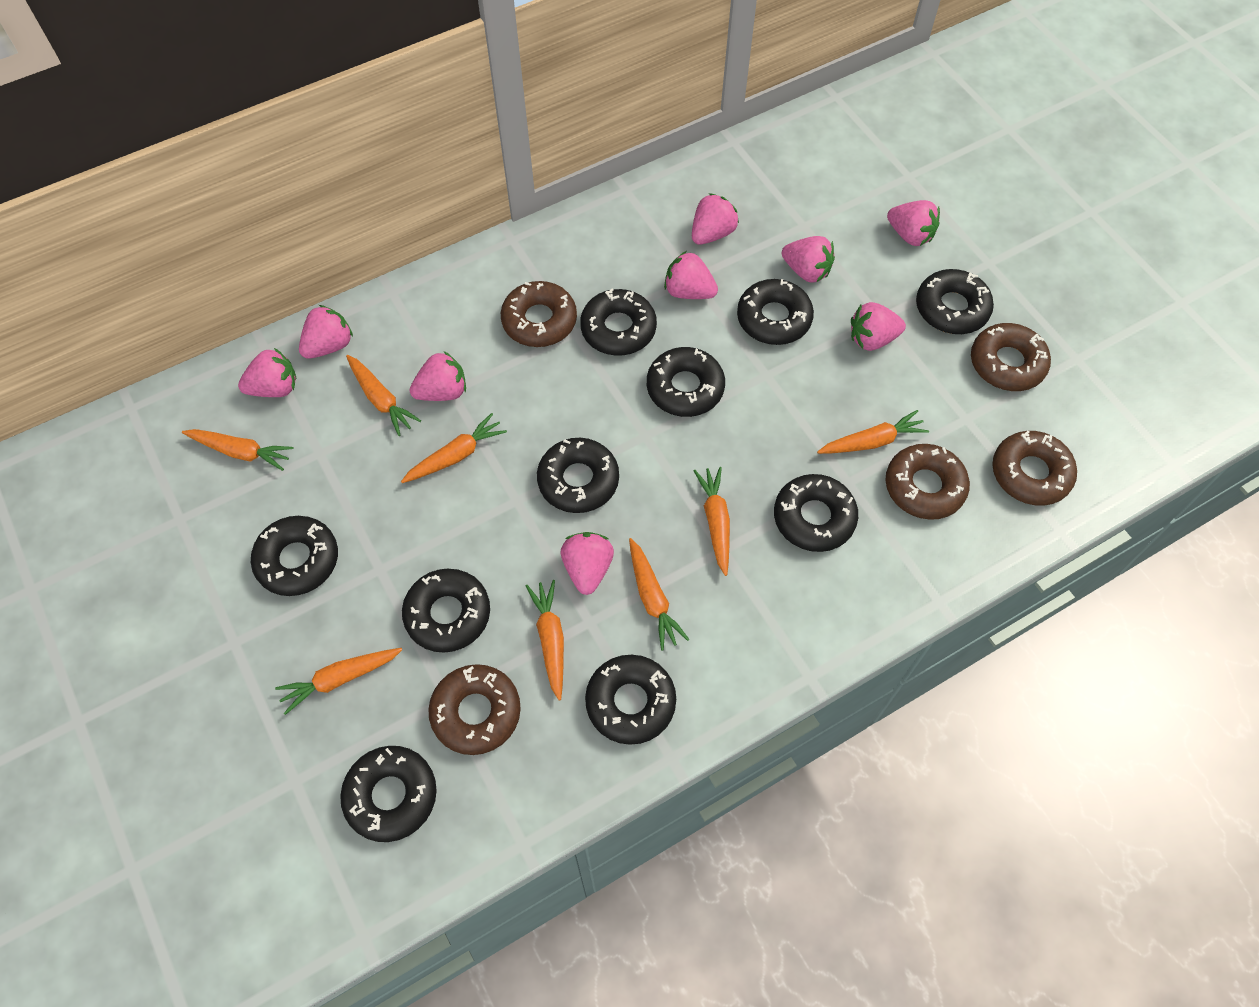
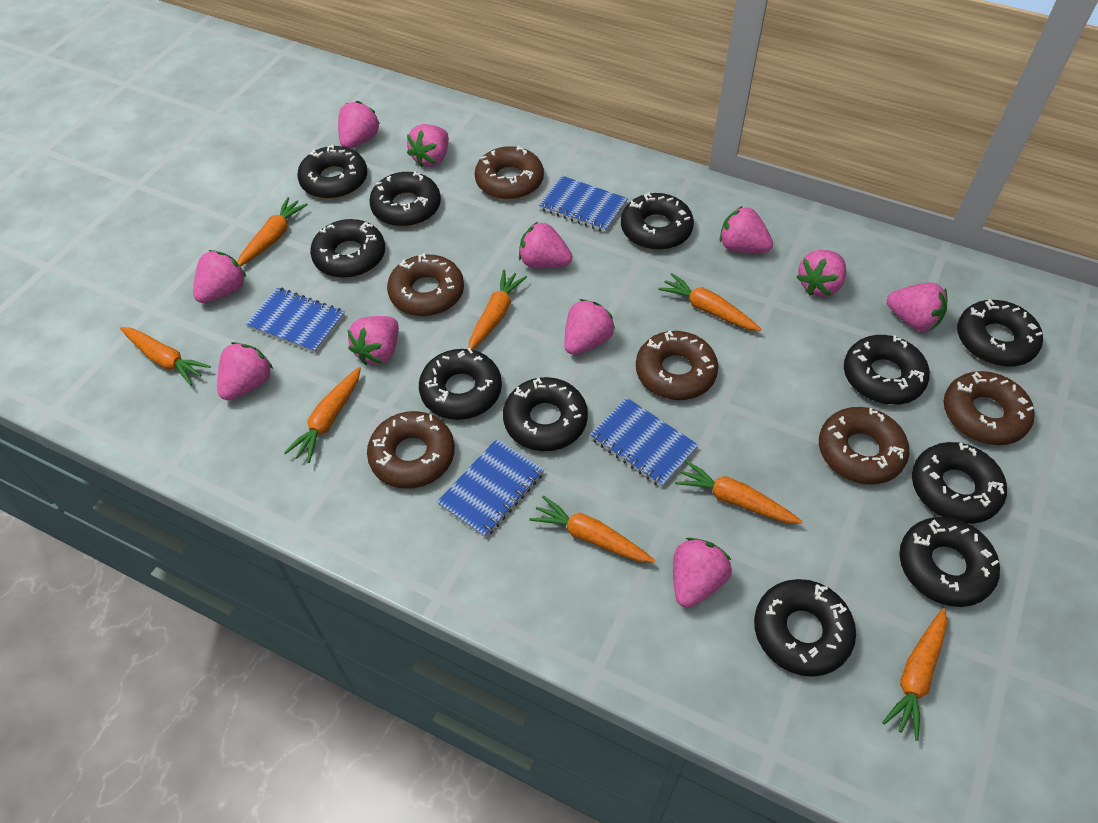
black donut: [251,516,338,596] [340,746,437,842] [402,569,490,653] [537,438,619,513] [580,288,657,356] [585,655,676,745] [647,347,725,417] [737,279,814,345] [774,474,858,552] [916,269,994,334] = 10 -> [297,145,367,199] [310,219,385,278] [369,171,441,227] [419,348,502,420] [503,377,588,451] [621,192,694,250] [754,579,856,677] [844,335,930,405] [899,517,1000,607] [912,442,1007,524] [957,299,1043,366] = 11
blue notebook: none = 0 -> [245,287,345,353] [437,439,544,538] [539,176,628,232] [590,397,699,487] = 4
brown donut: [428,664,521,755] [501,281,577,347] [886,444,970,520] [971,323,1051,391] [992,431,1077,506] = 5 -> [367,411,455,489] [387,253,464,316] [475,146,544,200] [636,331,718,400] [819,407,909,484] [944,371,1034,445] = 6
pink strawberry: [238,348,296,397] [299,305,353,359] [410,351,466,401] [561,532,614,595] [664,251,718,299] [692,193,739,245] [782,236,835,283] [851,302,906,351] [887,200,940,246] = 9 -> [193,250,246,303] [217,342,273,400] [338,101,380,149] [347,316,399,365] [407,124,449,167] [519,222,572,268] [564,299,615,355] [673,538,732,608] [720,206,773,253] [796,250,846,297] [887,282,947,331] = 11

